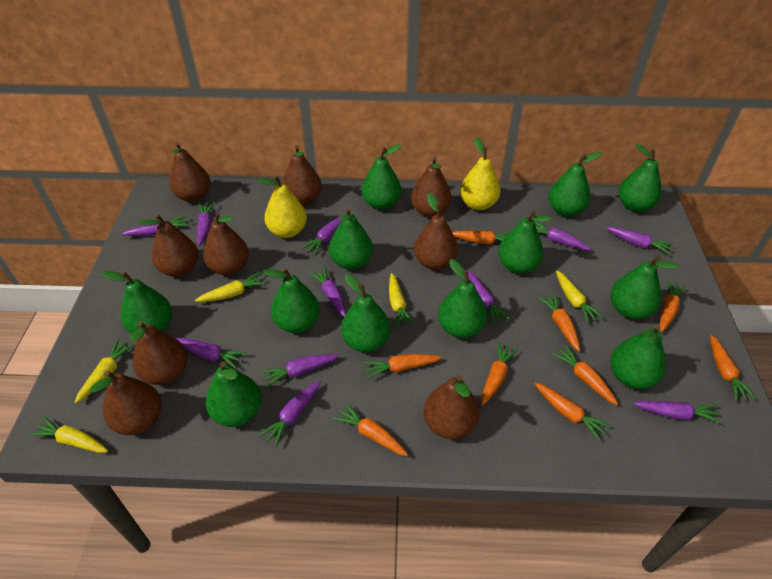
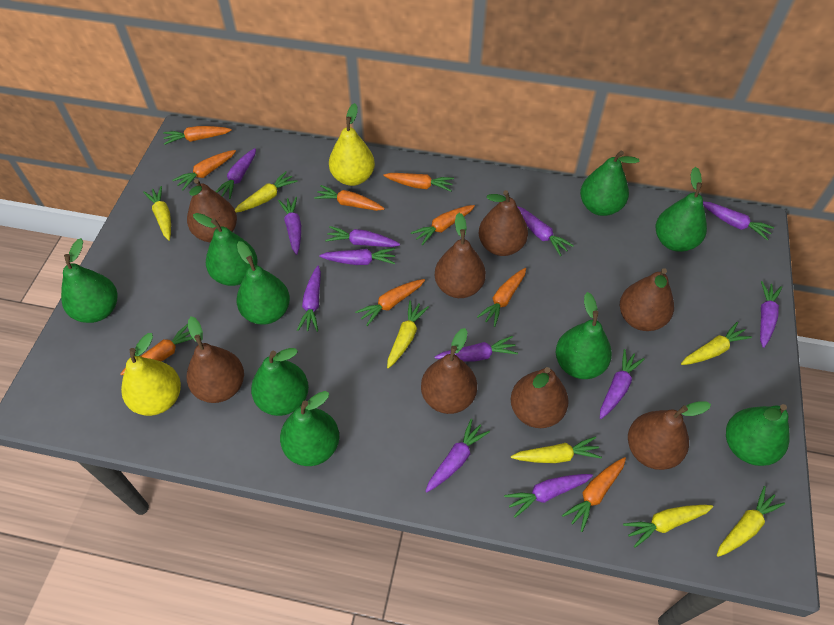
brown pear: [89,371,162,435] [130,321,187,385] [138,214,199,277] [169,142,210,202] [203,212,249,275] [282,145,322,206] [411,157,452,218] [414,193,458,270] [424,375,479,439] = 9 -> [187,178,237,242] [187,317,244,403] [421,328,477,414] [435,213,486,298] [479,190,528,256] [511,367,569,428] [620,268,674,331] [628,401,711,470] = 8
green pear: [101,271,172,334] [206,362,262,427] [263,267,320,333] [329,208,373,270] [341,274,391,352] [361,144,401,210] [438,259,487,338] [498,211,552,274] [549,152,602,217] [610,324,666,389] [611,255,679,319] [619,144,662,212] = 12 -> [61,238,117,323] [193,213,258,286] [236,241,290,325] [251,348,309,416] [280,391,339,466] [556,292,612,379] [580,151,640,216] [656,167,707,252] [726,404,789,466] = 9
purple carrot: [122,215,189,236] [176,338,246,369] [197,202,215,246] [259,381,321,447] [261,354,339,388] [302,216,342,255] [309,266,346,317] [468,271,510,325] [534,221,591,250] [606,227,674,255] [633,401,722,424] = 11 -> [215,148,256,199] [278,197,301,255] [297,266,321,332] [319,248,395,265] [325,226,400,247] [426,419,490,492] [435,336,518,361] [504,474,593,518] [517,206,574,256] [600,349,645,419] [703,202,774,240] [760,281,782,348] = 12
yellow carrot: [29,416,108,453] [74,339,135,404] [195,272,266,302] [389,273,415,328] [556,271,604,324] = 5 -> [143,186,171,241] [235,171,297,213] [387,300,429,369] [511,436,602,463] [623,505,713,548] [681,322,752,365] [717,486,785,557] = 7

